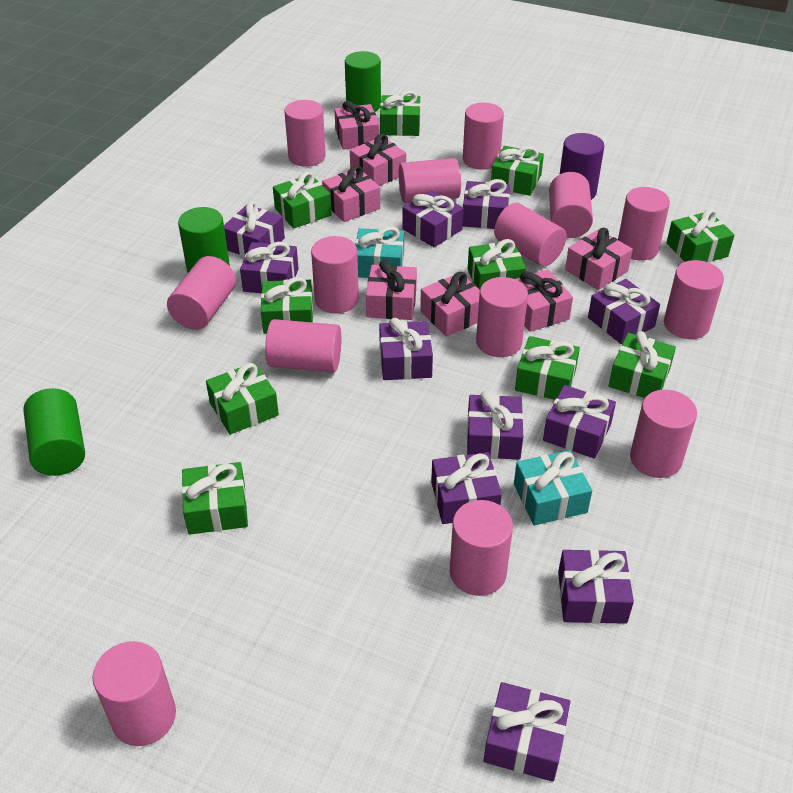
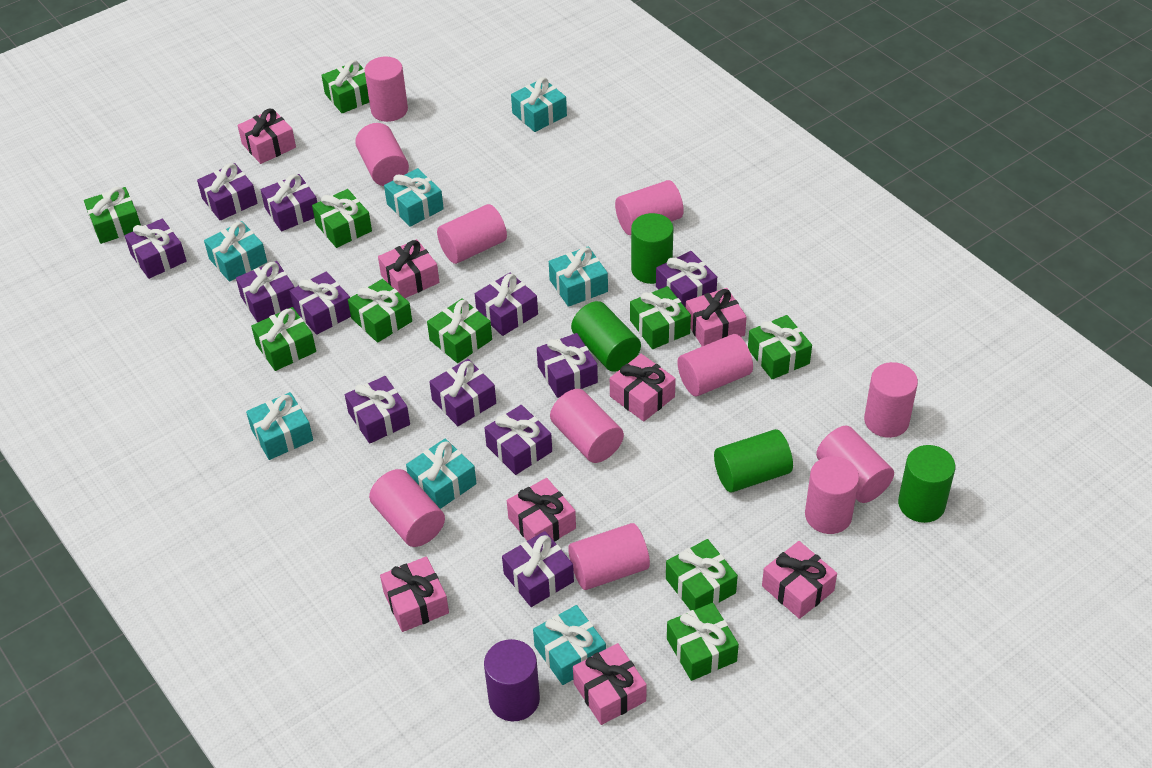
green cylinder: [23,388,85,476] [178,207,230,273] [345,51,381,112] = 3 -> [571,301,641,372] [631,213,673,284] [714,429,793,492] [898,445,955,523] = 4
pink cylinder: [93,641,176,746] [167,256,236,330] [265,319,341,373] [285,100,326,167] [311,236,359,313] [399,158,461,203] [450,500,513,596] [463,103,504,170] [476,277,528,357] [494,203,567,266] [549,172,593,238] [618,187,670,260] [630,390,697,478] [664,260,724,339] = 14 -> [355,123,409,186] [365,57,408,122] [369,469,445,547] [437,204,507,264] [550,389,624,463] [568,523,650,590] [615,180,684,235] [677,334,753,396] [805,456,859,534] [816,426,894,503] [864,362,918,438] = 11
pink gift: [322,165,380,222] [334,101,379,150] [350,133,406,186] [366,260,417,320] [420,272,480,337] [516,269,573,332] [565,228,633,290] = 7 -> [237,108,296,164] [378,239,439,298] [380,556,449,632] [507,478,576,542] [573,643,647,725] [610,354,676,422] [686,288,747,346] [762,541,837,619] = 8
purple gift: [224,202,285,256] [240,242,299,293] [379,318,433,380] [402,190,464,247] [431,452,502,524] [463,179,510,229] [467,391,523,459] [484,682,570,782] [543,385,616,459] [558,549,634,624] [588,279,660,344] = 11 -> [125,219,186,279] [197,163,257,220] [236,261,295,322] [261,174,317,231] [290,272,351,335] [345,376,410,444] [429,359,496,426] [475,272,538,336] [485,405,552,475] [502,531,574,607] [537,333,598,398] [656,251,717,308] = 12
turquoise gift: [355,226,404,278] [514,450,592,525] = 2 -> [204,221,267,282] [246,392,313,460] [384,168,444,227] [406,439,477,509] [511,77,567,132] [533,605,606,685] [549,246,608,307] = 7

